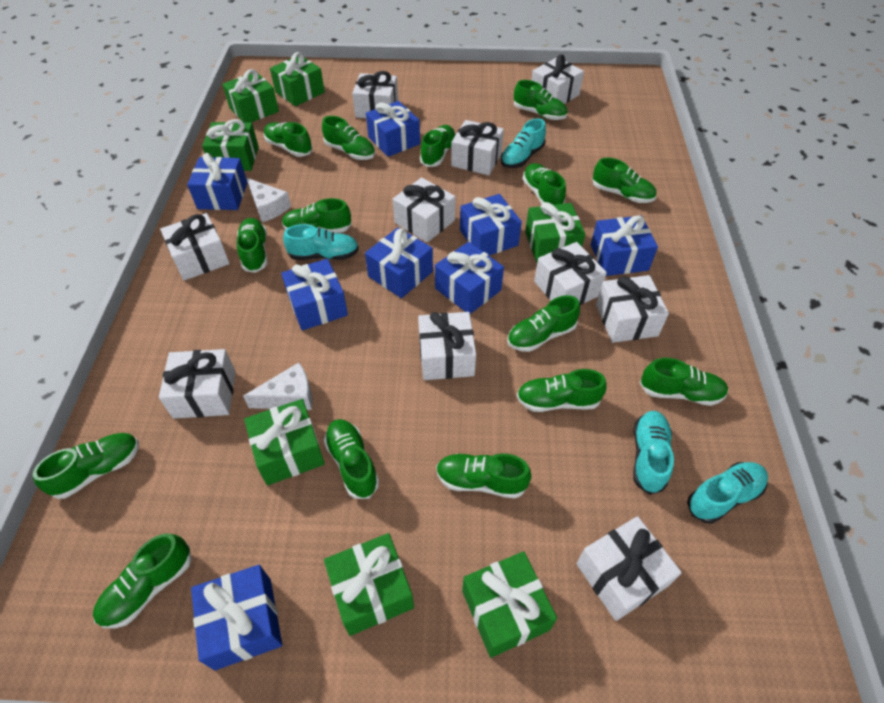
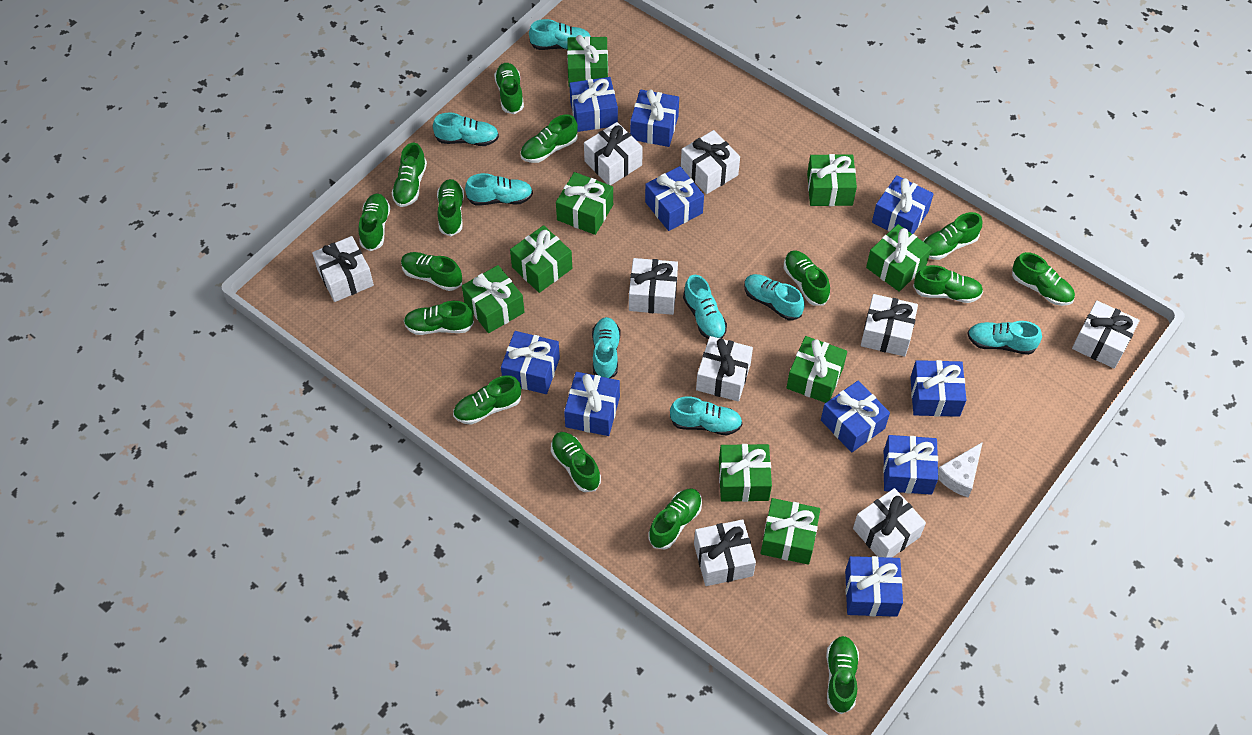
blue gift: [187,153,247,210] [191,565,282,670] [281,259,348,330] [365,227,433,298] [366,101,420,157] [435,242,504,314] [460,194,522,255] [591,215,658,276] = 8 -> [501,331,560,394] [564,372,620,436] [569,77,618,132] [630,89,679,147] [645,166,704,231] [821,380,890,453] [845,556,903,617] [872,175,934,234] [883,435,938,495] [910,360,966,417] = 10
green gift: [202,119,259,171] [222,69,279,123] [244,399,325,485] [270,52,325,106] [324,533,414,636] [462,551,557,658] [525,202,585,263] = 7 -> [462,265,524,333] [510,225,572,293] [556,172,613,235] [567,35,608,88] [719,444,772,502] [761,498,820,565] [787,336,847,403] [807,154,857,206] [866,224,932,292] = 9
turquoise shoe: [283,224,359,260] [501,118,546,168] [633,411,674,495] [687,462,768,524] = 4 -> [433,112,499,146] [465,173,533,206] [529,19,591,50] [592,317,620,378] [670,396,743,436] [683,275,727,339] [744,274,805,321] [967,321,1042,355] = 8
white cheese: [243,363,313,410] [247,178,291,222] = 2 -> [938,442,983,497] = 1
white gift: [159,349,236,419] [160,213,230,281] [352,71,398,118] [393,177,455,243] [418,312,476,380] [451,120,504,175] [531,54,584,104] [534,242,607,305] [576,516,682,621] [596,275,669,343] = 10 -> [312,236,374,302] [584,122,643,185] [629,258,678,315] [681,130,740,194] [694,519,756,586] [696,336,753,401] [853,488,926,558] [861,294,918,357] [1072,301,1140,369] = 9

